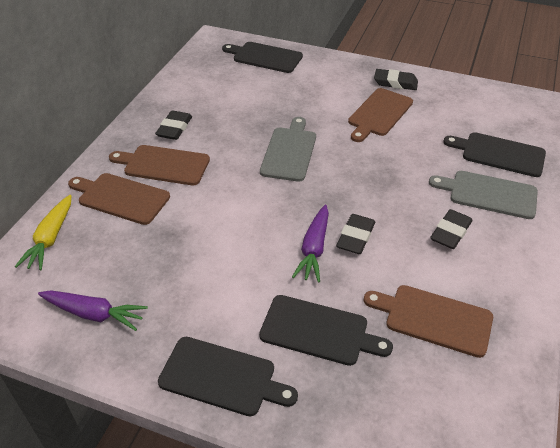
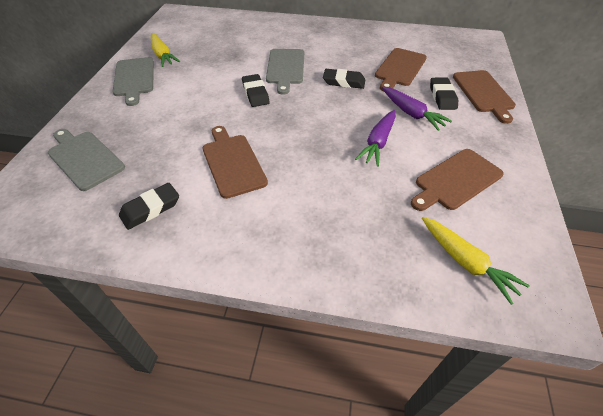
black cutting board: [158,337,298,416] [222,42,303,73] [259,295,393,366] [443,132,546,177] = 4 -> none = 0
grey cutting board: [260,117,316,182] [429,171,538,219] = 2 -> [48,129,125,191] [112,57,154,106] [266,49,304,95] = 3
yellow carrot: [15,195,71,270] = 1 -> [151,33,180,67] [422,217,530,305] = 2

